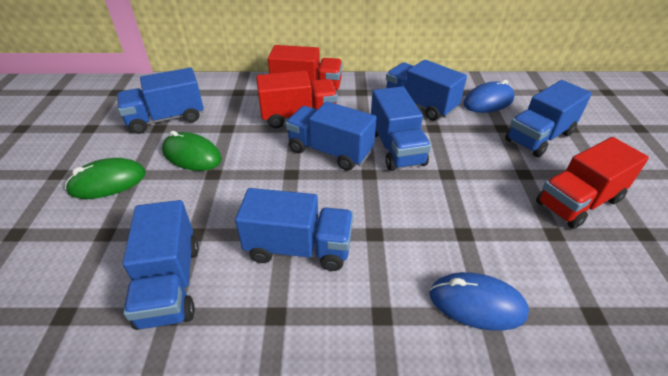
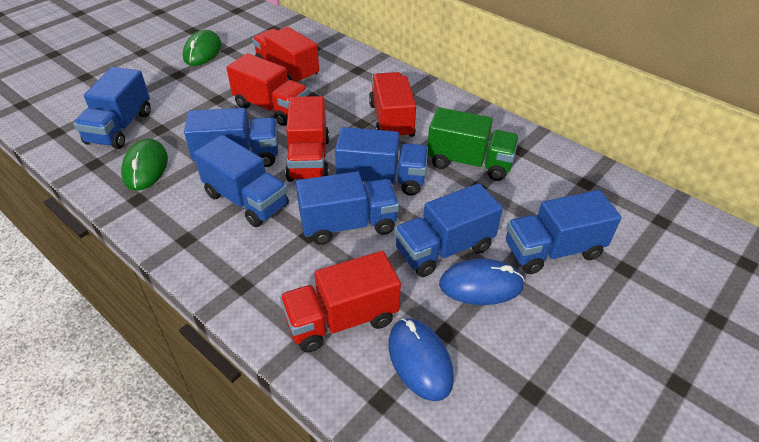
green truck: none = 0 -> [427,107,519,181] = 1
red truck: [256,71,338,128] [268,45,342,90] [536,137,649,229] = 3 -> [227,53,309,126] [252,27,319,84] [280,251,401,353] [285,96,329,182] [369,72,416,139] = 5

